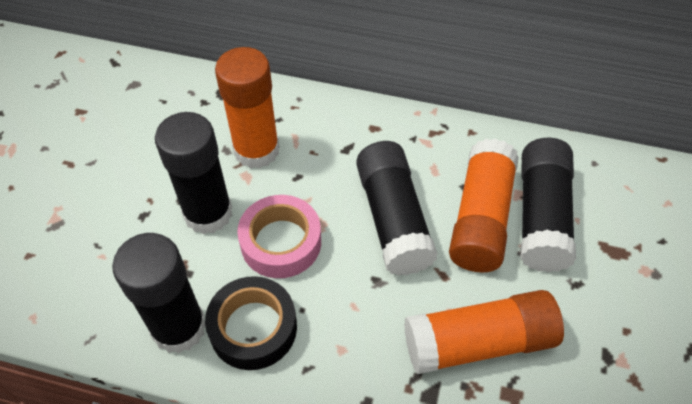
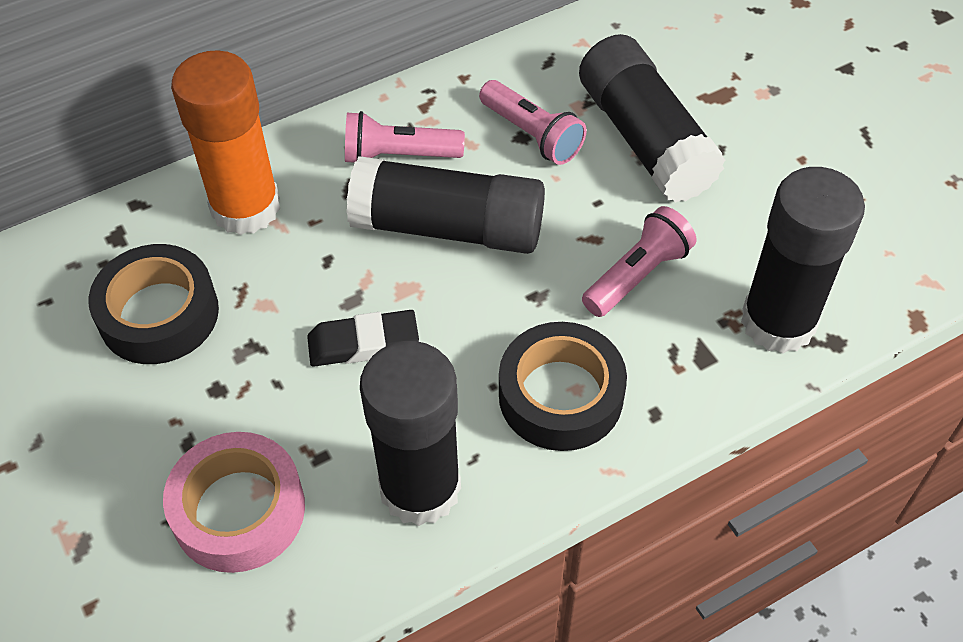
black eraser: none = 0 -> [307,310,419,367] = 1
black tape: [205,276,297,370] = 1 -> [89,244,219,364] [499,322,627,451] = 2
orange glue stick: [215,47,280,169] [404,290,564,374] [449,139,519,272] = 3 -> [171,50,280,235] = 1
pink flashlight: none = 0 -> [345,111,465,163] [479,80,587,165] [582,206,696,317] = 3

